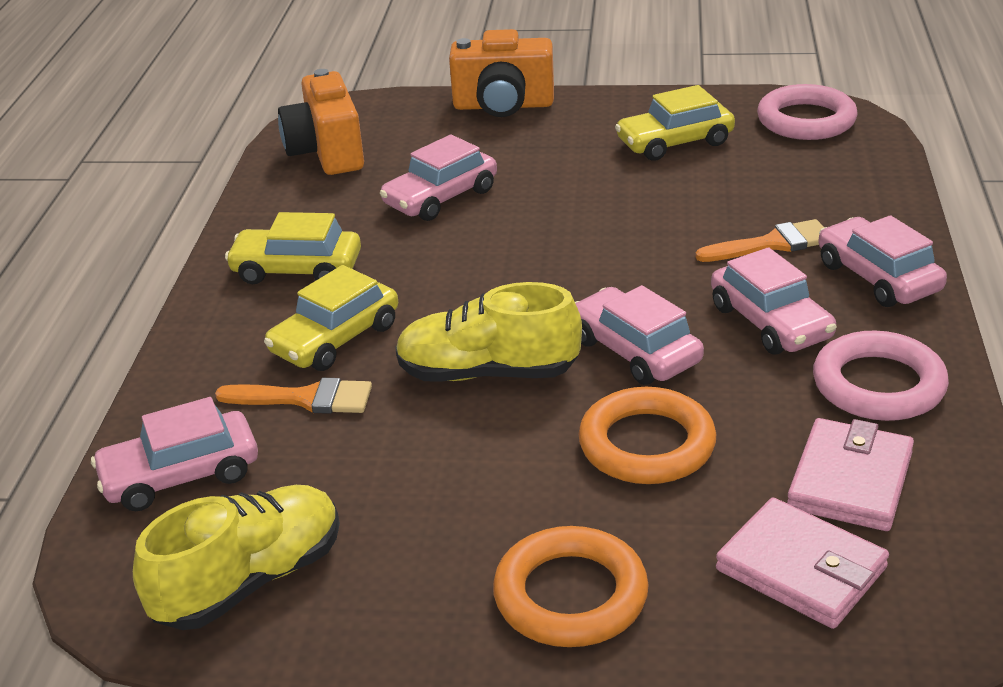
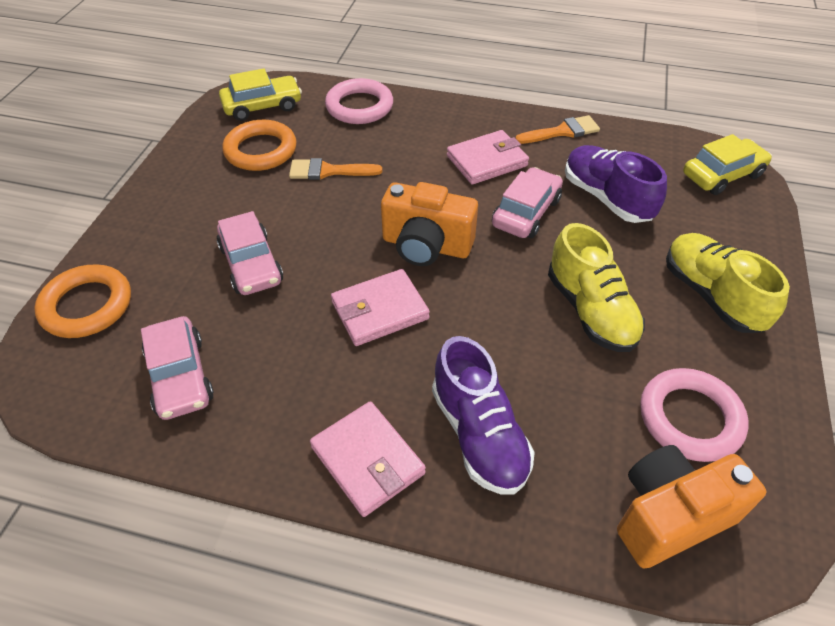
pink car: [91,397,258,511] [380,134,497,221] [575,285,704,385] [711,247,837,354] [818,215,947,307] = 5 -> [141,316,214,420] [217,211,283,295] [492,167,563,238] = 3
pink wallet: [716,498,889,629] [787,418,914,531] = 2 -> [310,401,426,517] [331,269,430,346] [447,130,529,185] = 3
purple shoe: none = 0 -> [432,336,535,495] [565,145,667,223] = 2
yellow car: [225,212,361,284] [264,265,398,371] [615,85,735,161] = 3 -> [219,68,302,121] [683,134,772,195] = 2

